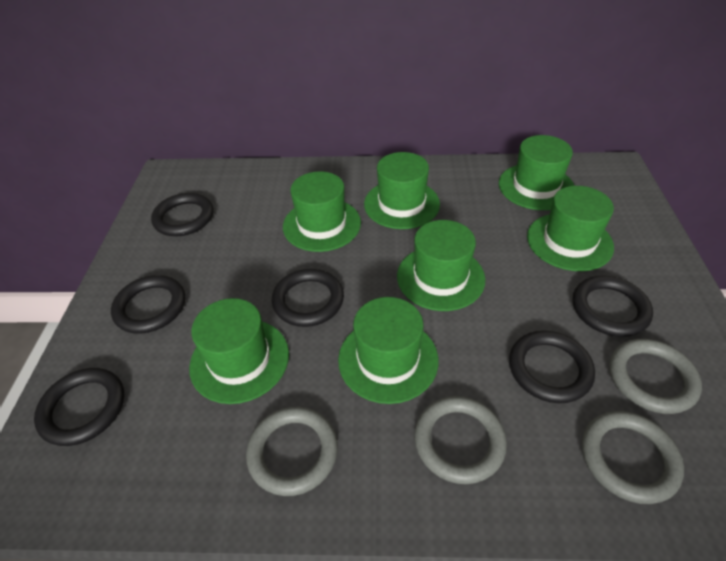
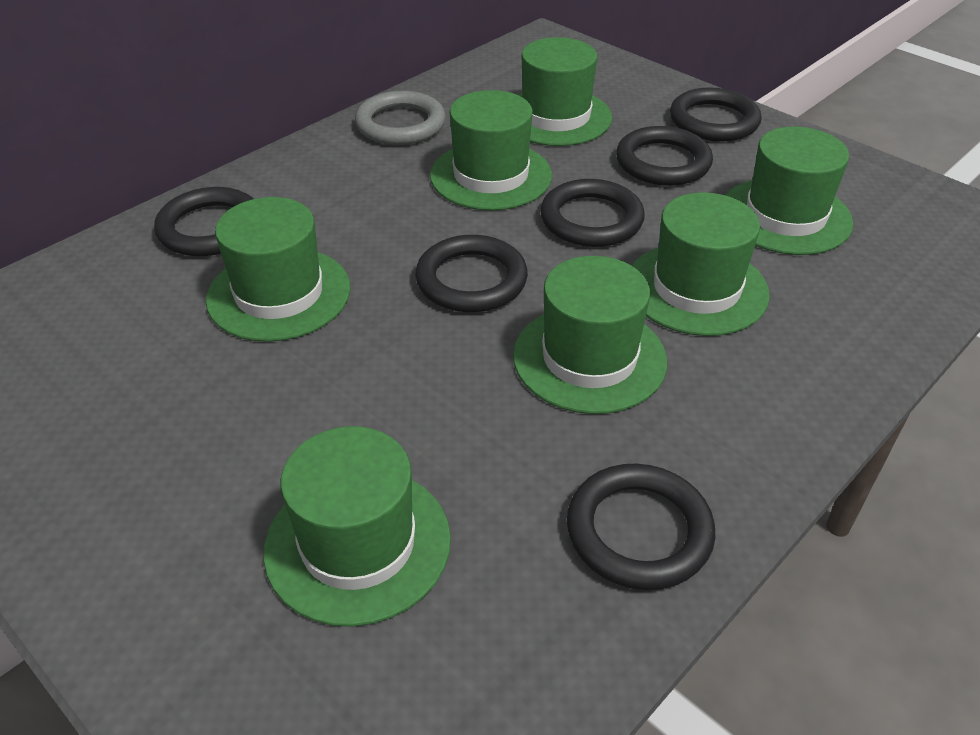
grey ring: [246,407,338,496] [414,396,507,484] [582,411,684,504] [609,339,702,414] = 4 -> [355,91,446,145] = 1

